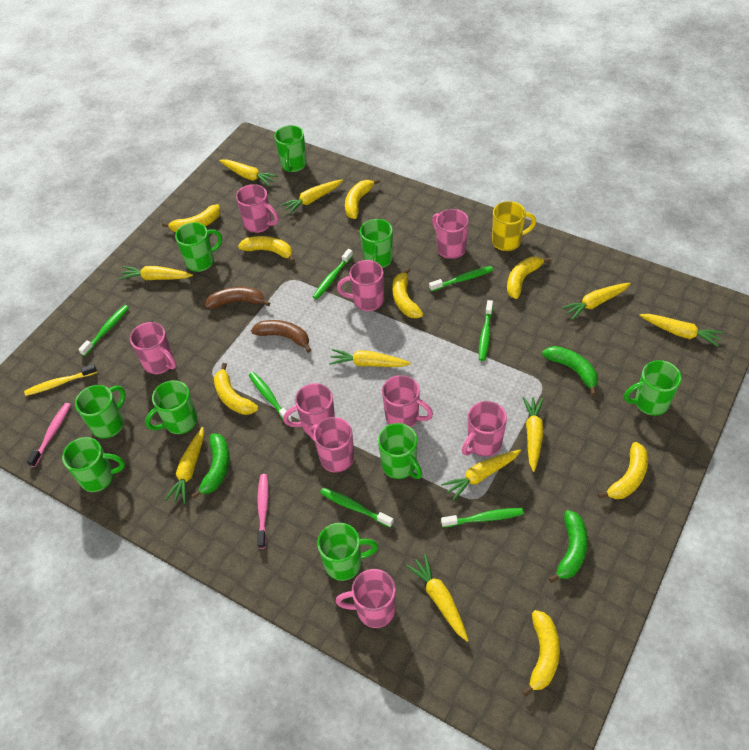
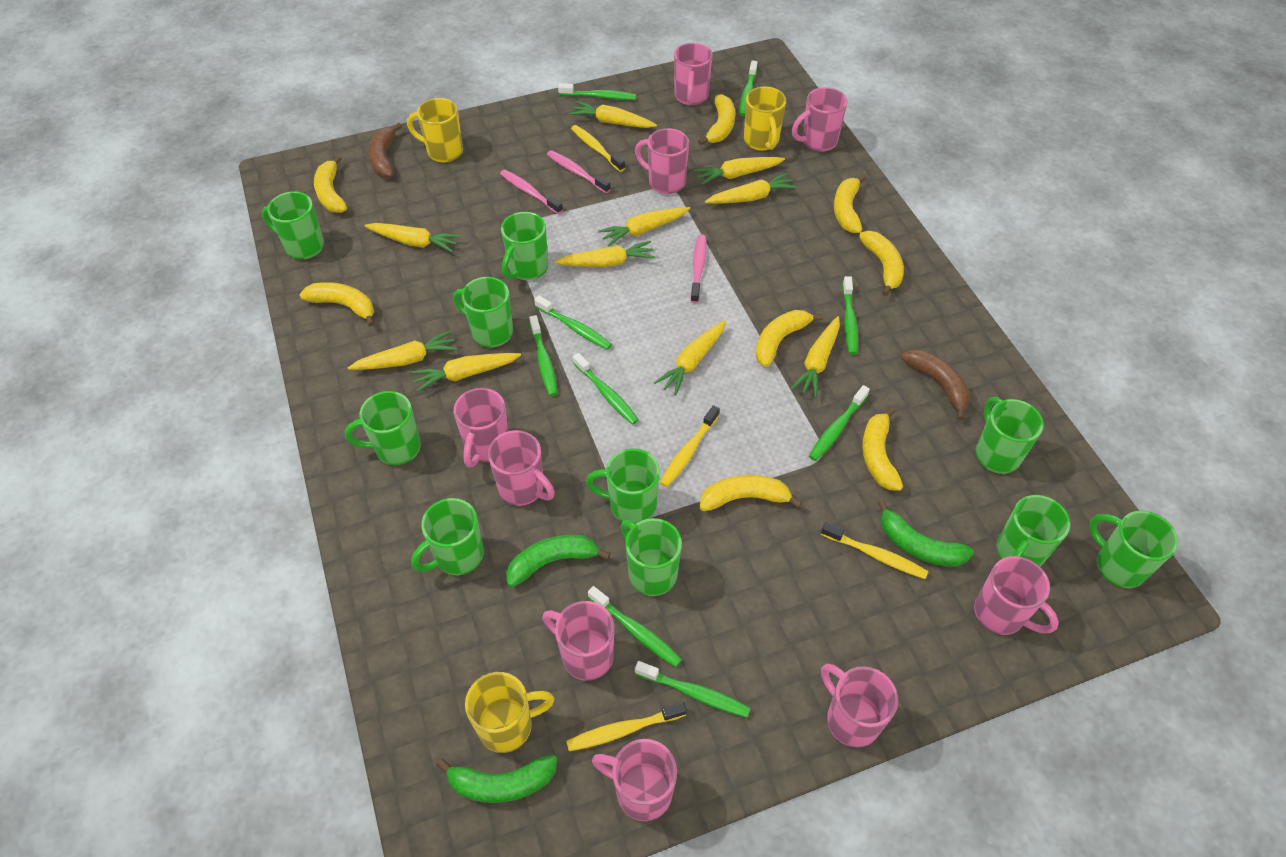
green mug: [62,437,125,492] [75,385,126,439] [145,380,198,434] [175,222,222,272] [274,125,307,172] [317,523,378,581] [360,219,393,268] [378,423,422,479] [624,360,682,416] = 9 -> [262,191,324,259] [345,391,421,465] [411,498,484,575] [453,277,513,347] [501,212,548,280] [586,448,660,524] [620,518,682,596] [975,397,1044,474] [996,495,1071,567] [1089,511,1178,588] = 10
green toothbrush: [78,305,129,356] [249,372,292,422] [313,249,353,299] [320,488,394,528] [429,266,493,292] [441,508,524,527] [479,300,493,361] = 7 -> [529,315,558,396] [534,295,612,350] [558,83,636,100] [573,353,639,425] [588,586,682,667] [635,661,750,718] [739,60,758,116] [809,385,870,461] [842,276,858,355] = 9
pink toothbrush: [27,403,71,467] [257,474,269,549] = 2 -> [500,169,563,214] [547,150,611,193] [690,235,706,303] = 3
yellow mug: [492,201,536,251] = 1 -> [407,98,463,163] [465,672,554,753] [744,86,786,151] = 3
yellow toothbrush: [24,364,97,396] = 1 -> [566,702,687,751] [571,125,625,172] [660,405,720,487] [821,522,928,579] = 4

